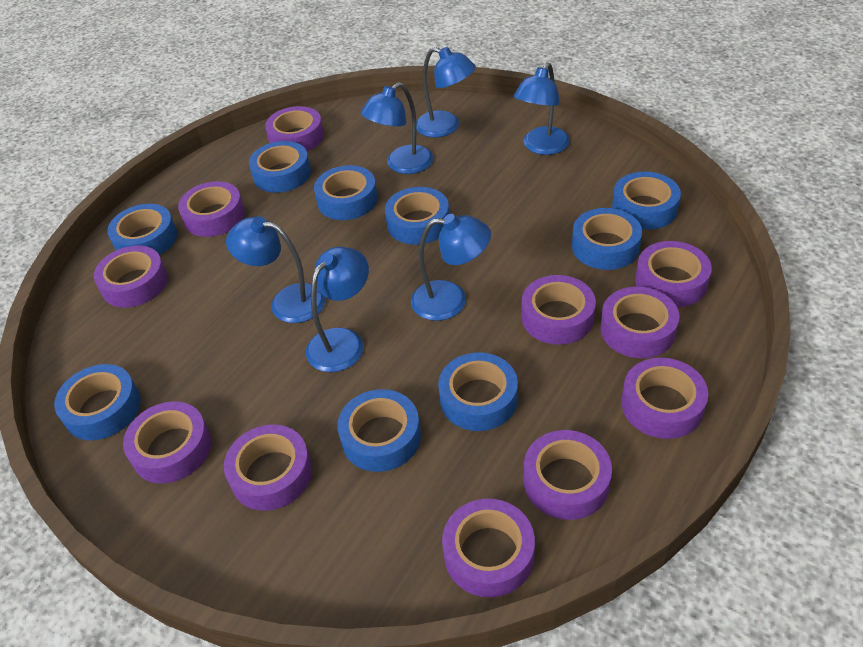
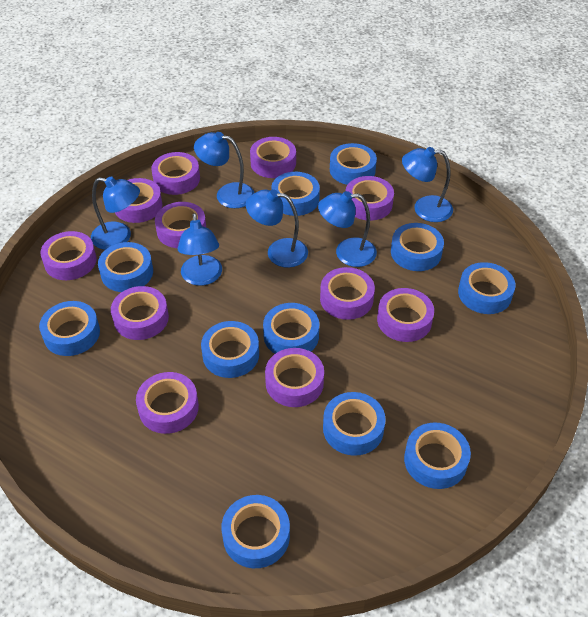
blue tape: [54,364,141,440] [107,204,177,255] [249,141,311,193] [314,165,378,220] [337,389,421,472] [385,187,449,245] [438,352,518,431] [572,208,642,270] [612,172,681,230] = 9 -> [39,301,100,356] [98,242,153,292] [201,321,259,378] [221,495,290,568] [263,303,319,354] [271,172,320,216] [323,392,386,456] [330,143,377,185] [391,223,444,271] [404,423,471,489] [458,262,516,314] = 11

